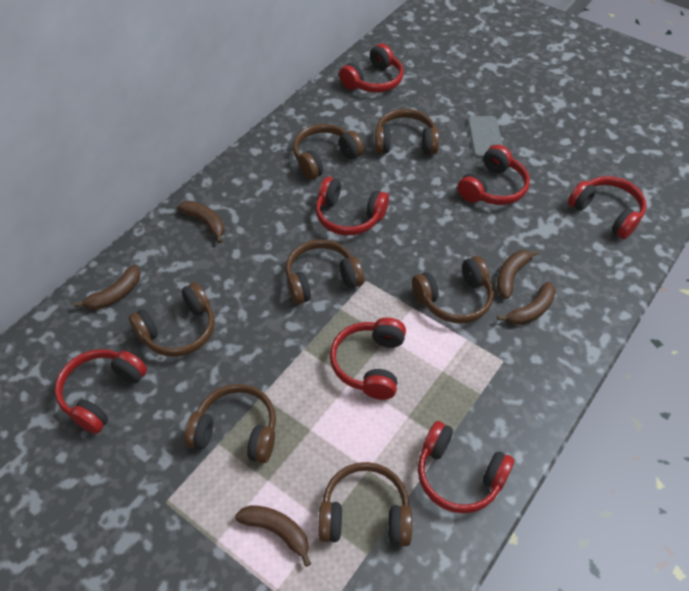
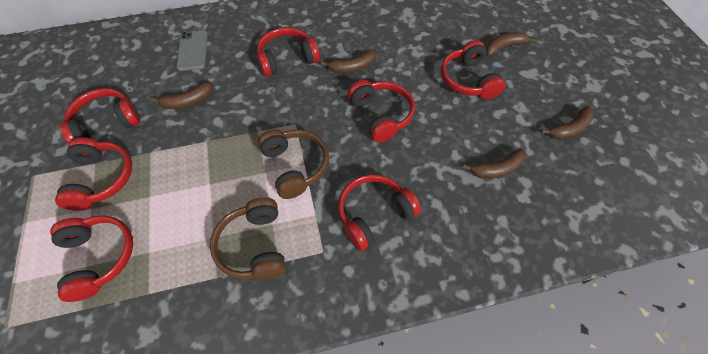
brown headphones: [129,282,215,357] [184,384,276,463] [285,239,364,304] [293,124,364,179] [318,462,412,546] [375,109,439,154] [412,256,494,323] = 7 -> [210,198,286,280] [258,129,329,199] = 2

